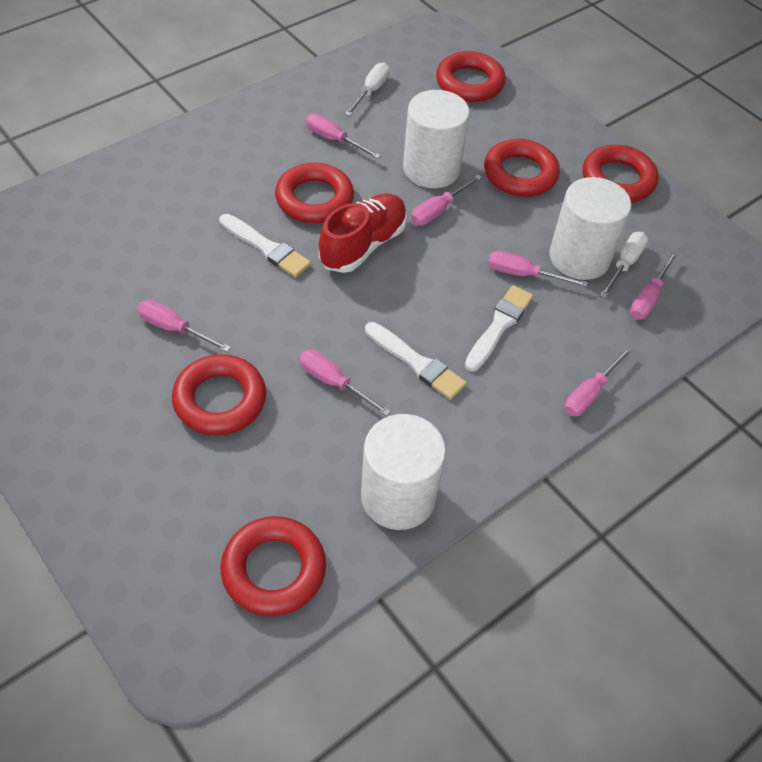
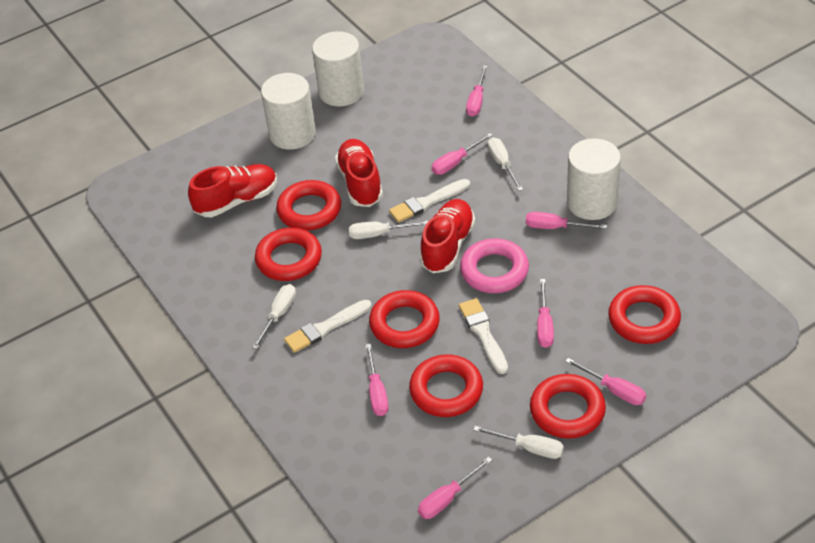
pink ring: none = 0 -> [460,238,529,293] = 1
red shoe: [319,194,407,273] = 1 -> [188,164,277,217] [335,139,383,207] [420,199,475,273] = 3
white screwdriver: [345,63,390,116] [600,232,648,298] = 2 -> [252,284,296,350] [349,221,428,239] [473,426,564,459] [488,138,523,191] = 4

